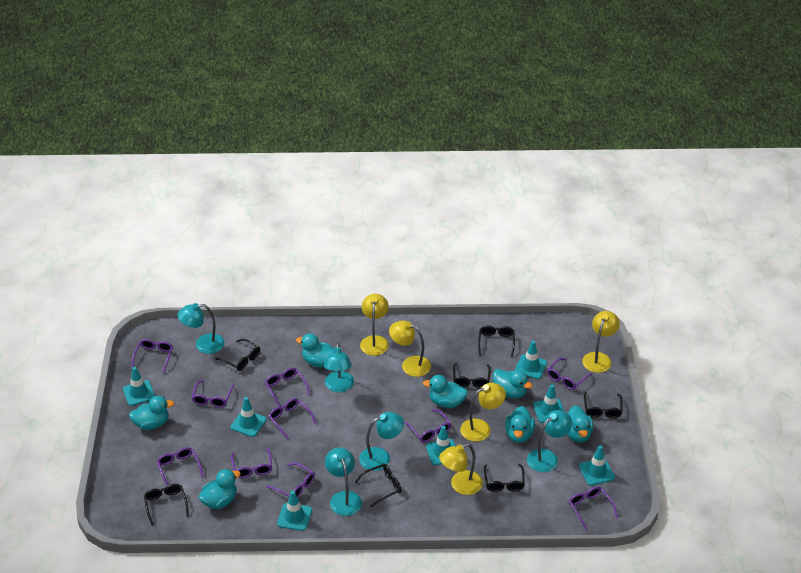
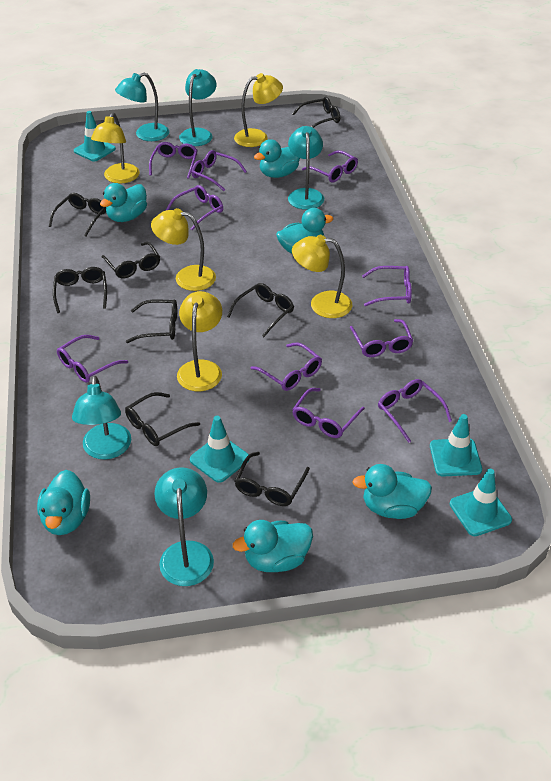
black glasses: [144,484,189,526] [215,339,260,371] [355,464,402,507] [453,363,491,388] [478,325,515,358] [484,464,525,492] [584,392,623,418] = 7 -> [49,193,106,237] [53,267,107,313] [102,242,160,279] [125,392,200,446] [126,300,177,343] [227,283,294,337] [235,452,310,506] [292,97,340,128] = 8
turquoise duck: [129,396,174,430] [199,469,241,509] [296,333,334,367] [423,375,468,408] [493,369,533,398] [505,406,535,443] [567,405,593,442] = 7 -> [37,470,90,535] [100,183,147,222] [233,520,313,572] [254,139,300,178] [276,208,333,254] [352,464,432,519] = 6
turquoise traffic cone: [123,367,155,406] [231,397,266,437] [277,491,312,531] [426,426,455,465] [515,341,547,379] [533,385,564,423] [579,445,615,486] = 7 -> [74,111,116,161] [190,416,249,483] [430,414,482,477] [450,469,512,536] = 4

